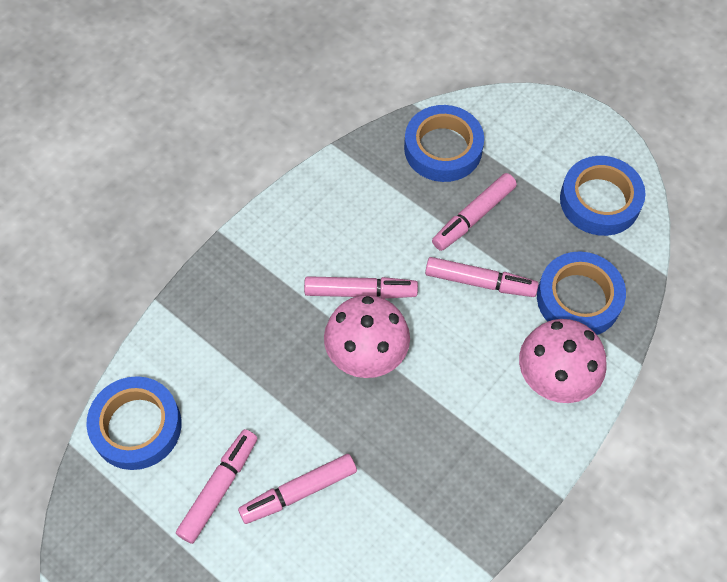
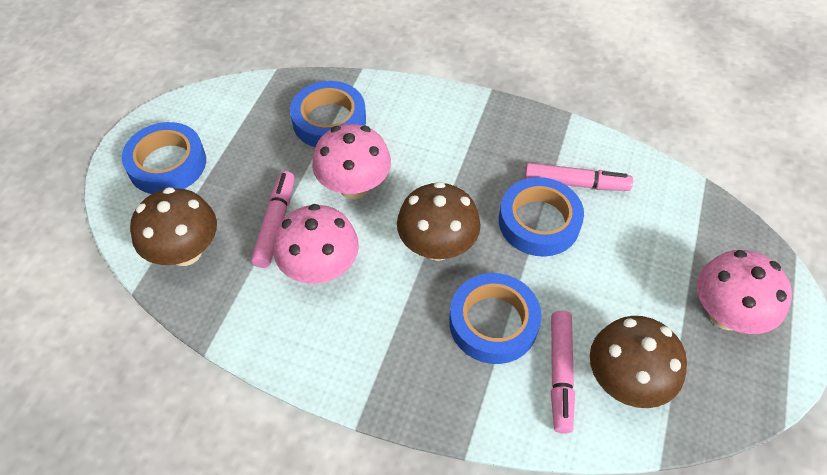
brown mushroom: none = 0 -> [130,187,217,266] [397,182,481,261] [590,316,687,408] = 3
pink marker: [176,429,257,544] [238,454,357,524] [304,276,418,299] [425,257,539,297] [432,173,517,251] = 5 -> [251,171,295,268] [525,163,633,191] [551,311,575,434] = 3
pink mushroom: [324,295,410,378] [519,319,606,403] = 2 -> [273,204,359,284] [312,124,391,199] [697,250,792,334] = 3

